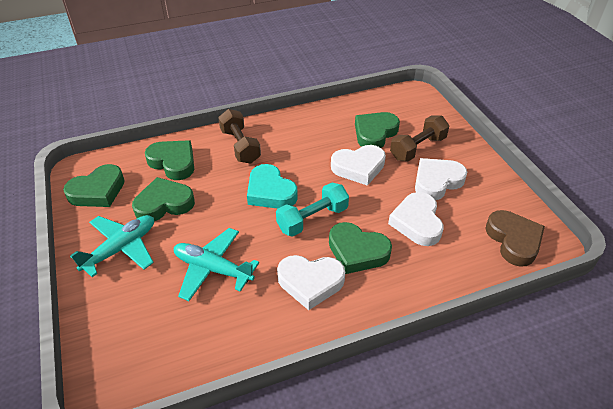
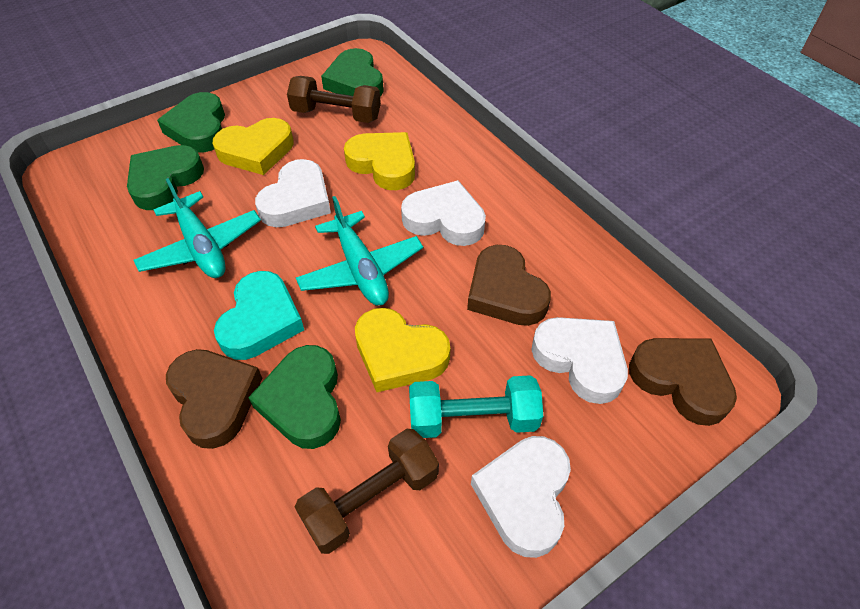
brown heart: [486,210,545,267] = 1 -> [166,349,262,449] [467,245,551,326] [629,338,737,426] = 3
green heart: [63,164,125,207] [132,177,195,221] [145,140,194,180] [329,222,392,274] [355,112,400,148] = 5 -> [127,145,204,210] [157,92,225,153] [248,345,341,449] [321,48,384,96] = 4
yellow heart: none = 0 -> [213,118,294,175] [344,132,415,190] [355,308,450,392] = 3

